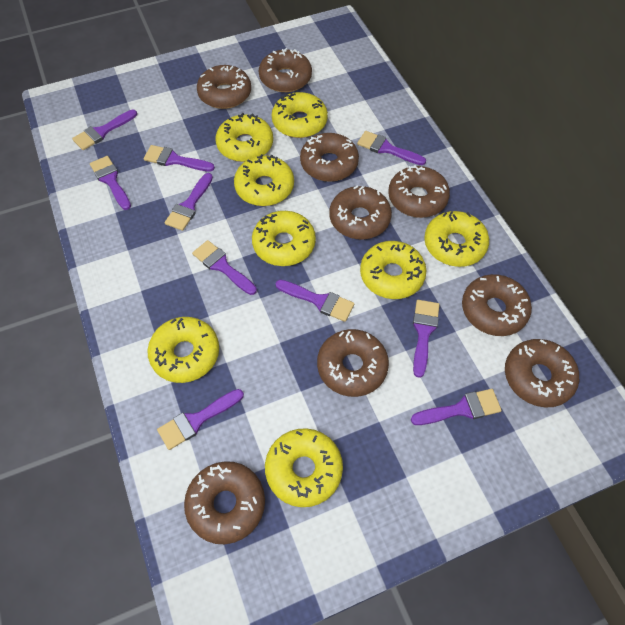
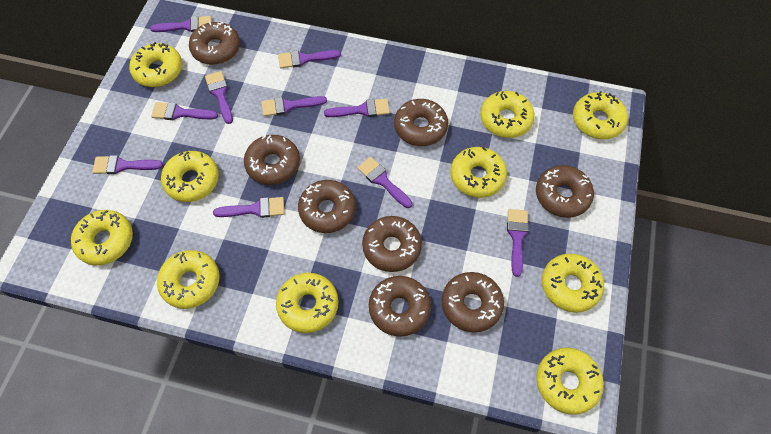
brown donut: [184,461,265,544] [197,65,251,109] [259,48,312,92] [300,133,359,182] [317,329,389,397] [329,185,392,239] [388,165,450,218] [462,274,532,336] [505,339,579,407] = 9 -> [189,22,240,65] [244,135,300,185] [298,180,356,233] [362,216,422,272] [369,276,431,337] [394,99,448,146] [442,272,504,333] [536,165,594,218] = 8
yellow donut: [147,317,219,383] [216,113,273,162] [234,154,294,206] [252,211,316,266] [265,428,343,507] [272,92,328,138] [360,241,427,299] [424,211,489,267] = 8 -> [71,210,133,265] [129,42,182,87] [157,250,220,309] [161,151,219,202] [276,273,338,333] [450,147,507,198] [480,91,535,138] [536,348,604,414] [542,253,604,313] [573,91,628,139] = 10

